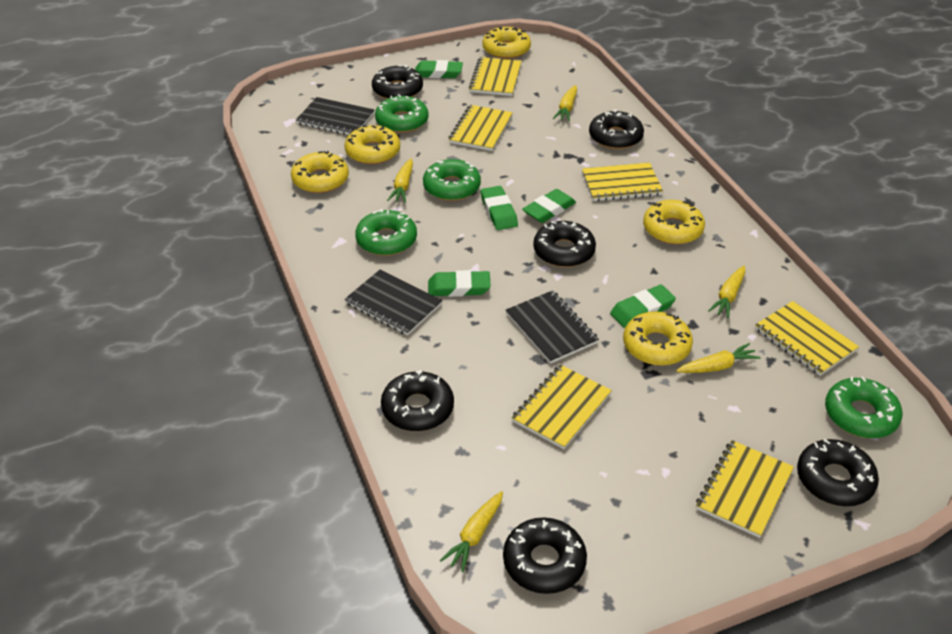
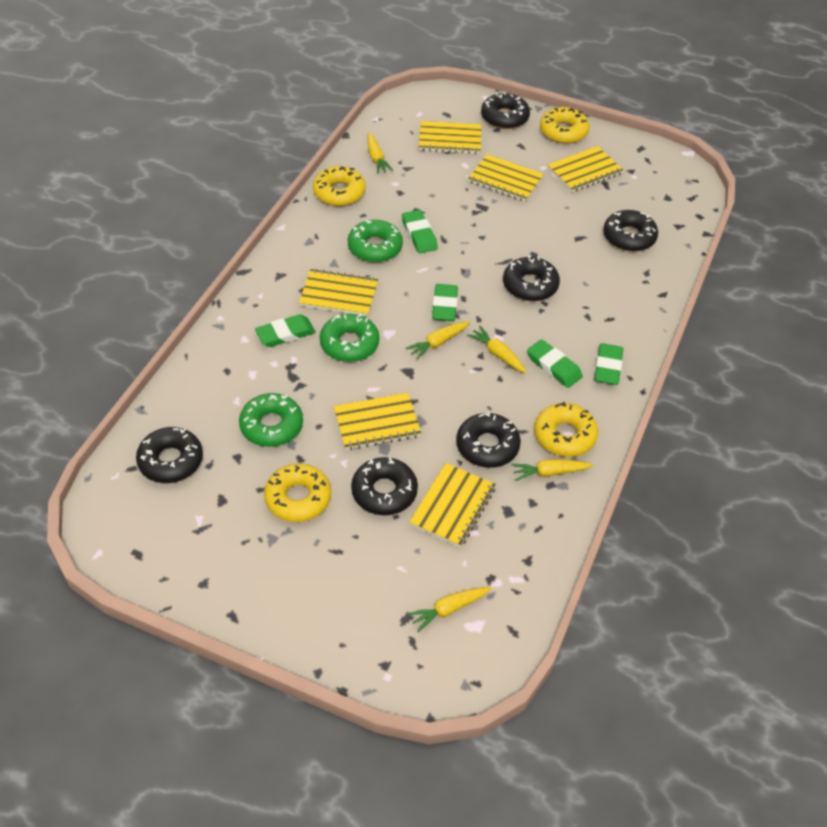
black notebook: [296,97,374,135] [344,269,442,336] [506,290,599,364] = 3 -> none = 0
green donut: [355,209,417,256] [375,94,428,133] [423,159,481,201] [825,376,902,438] = 4 -> [239,393,303,447] [320,314,379,362] [348,220,403,262] = 3
yellow donut: [291,151,349,193] [344,125,400,164] [482,27,531,59] [623,311,693,366] [643,200,705,245] = 5 -> [264,463,331,522] [313,166,366,206] [534,402,598,457] [540,107,590,144] = 4

